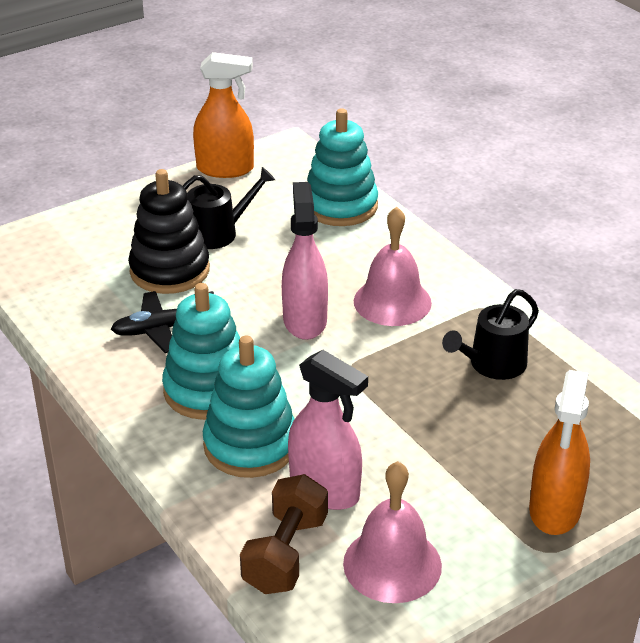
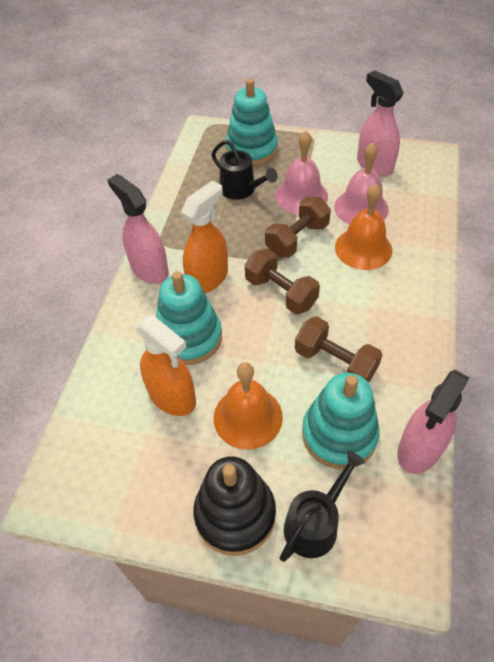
black plane: [111,291,214,353] = 1 -> none = 0
brown dumbbell: [240,474,328,594] = 1 -> [245,249,320,314] [265,197,331,258] [295,316,382,383] = 3
orange bell: none = 0 -> [214,363,283,450] [335,184,392,270] = 2
pink spray bottle: [282,182,328,340] [288,350,368,510] = 2 -> [107,174,169,284] [357,70,404,177] [397,370,469,474] = 3

